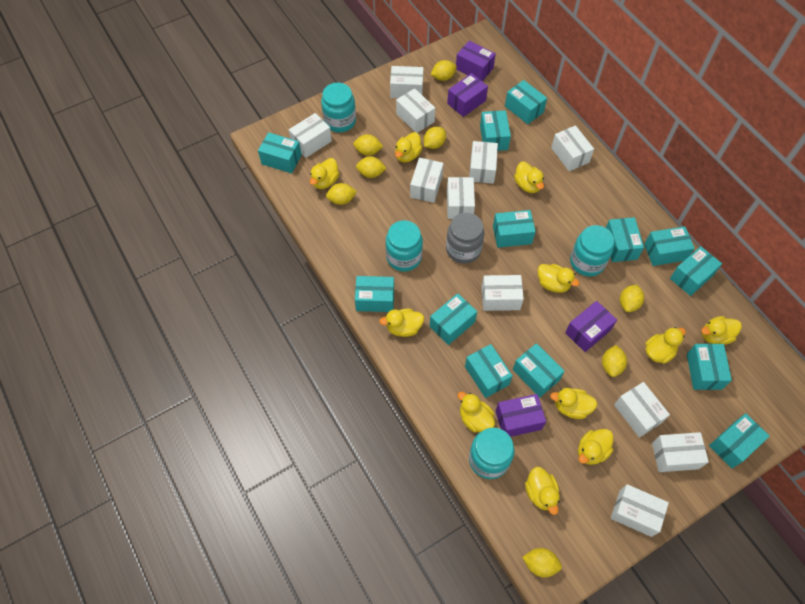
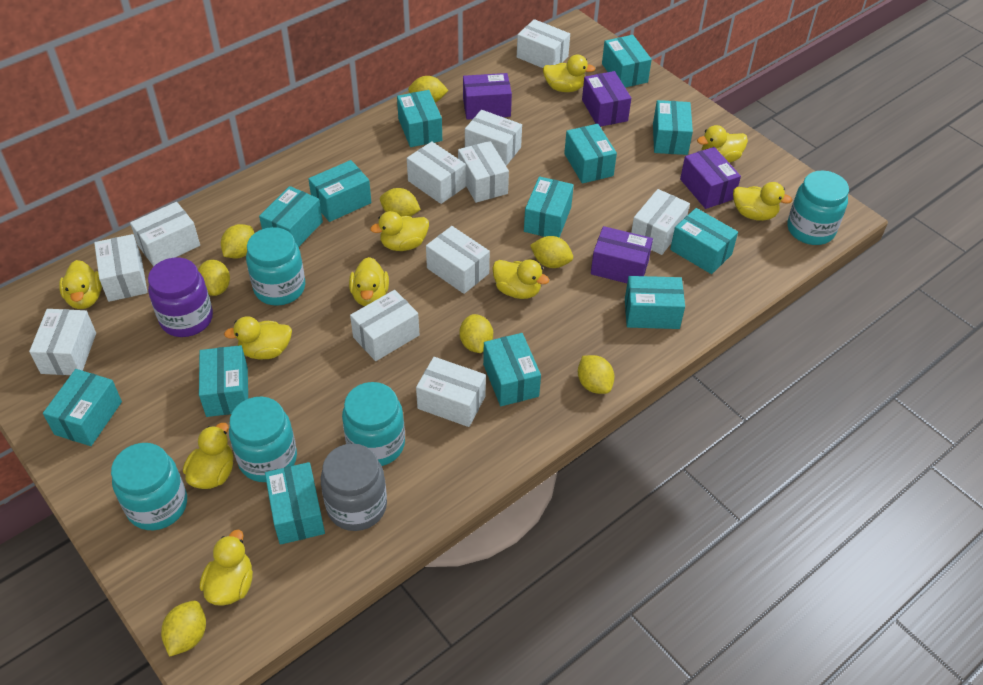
purple jar: none = 0 -> [148,258,213,337] = 1
turquoise jar: [321,83,356,132] [386,220,423,272] [469,428,514,479] [570,225,614,276] = 4 -> [111,443,187,530] [229,397,297,482] [246,227,305,306] [342,382,405,466] [787,170,849,245] = 5
yellow duck: [310,158,339,189] [379,309,424,337] [395,132,423,162] [458,392,495,432] [514,161,544,193] [525,467,560,515] [538,264,579,293] [550,388,597,419] [578,429,613,465] [645,327,686,364] [701,316,742,345] = 11 -> [59,260,102,309] [183,423,233,489] [200,530,253,606] [224,316,292,360] [349,257,389,306] [370,211,429,251] [492,259,549,299] [543,55,595,92] [697,125,748,162] [733,182,792,221] = 10

